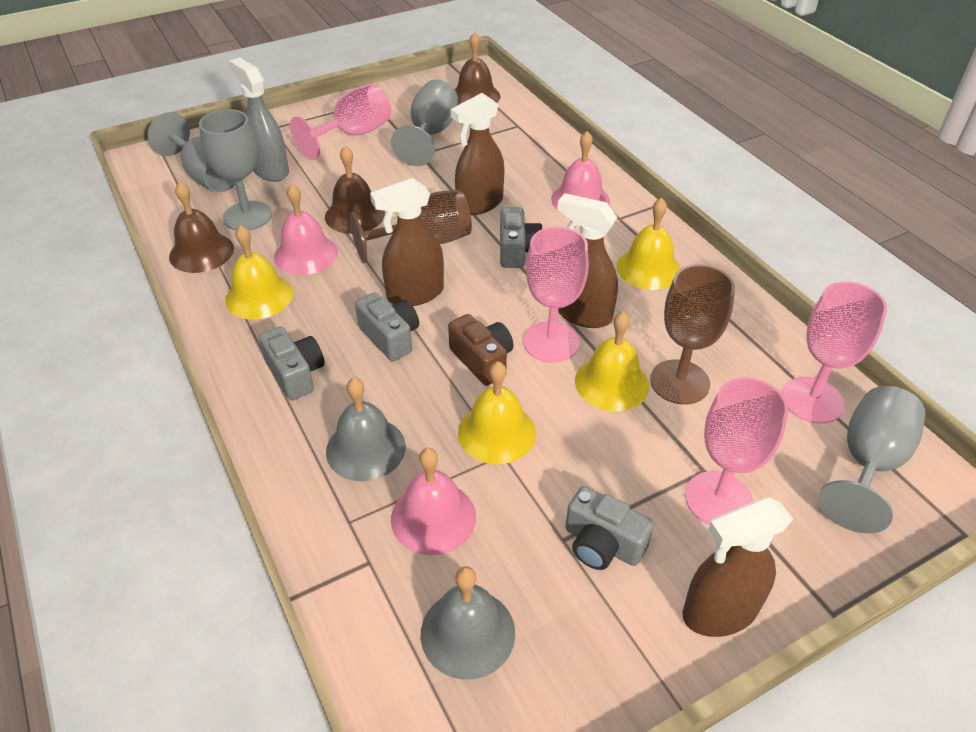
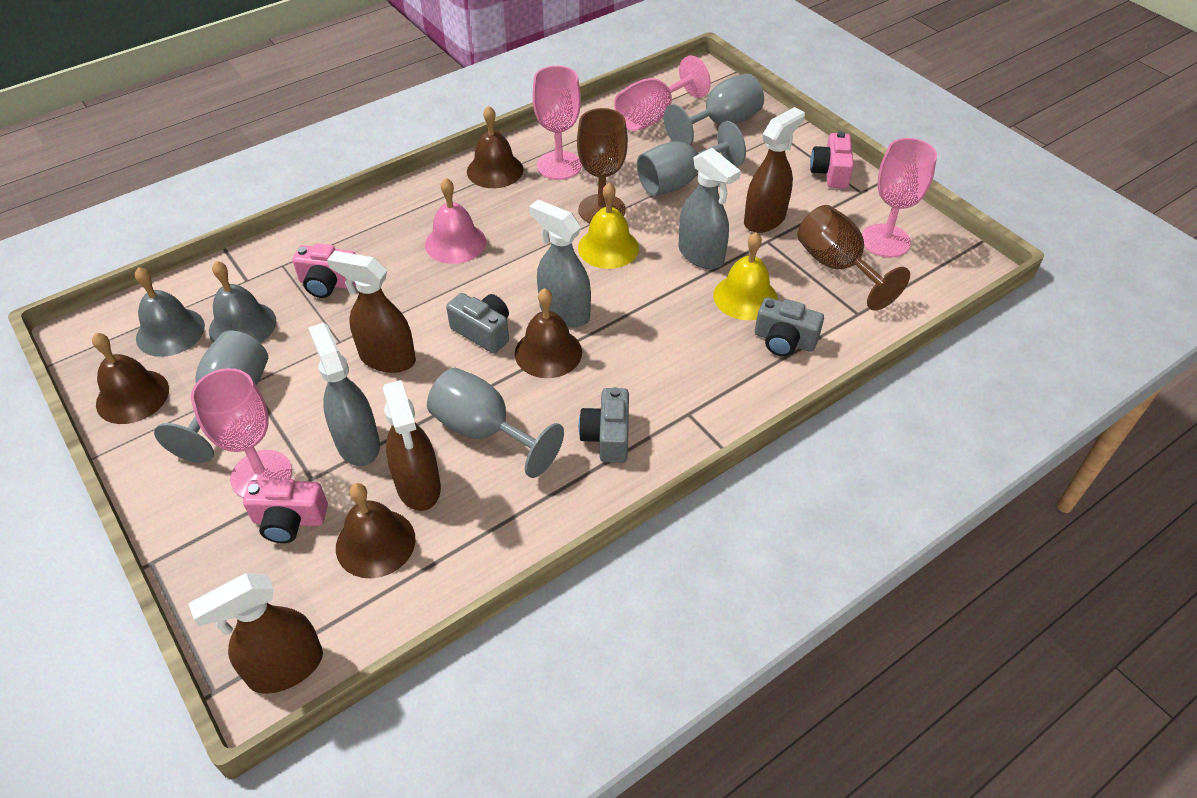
brown bell: [169,182,234,273] [325,146,385,234] [455,32,500,105] = 3 -> [92,333,169,424] [336,483,415,578] [467,106,523,188] [515,288,582,378] = 4
brown camera: [448,314,514,386] = 1 -> none = 0
grey camera: [259,327,325,400] [355,292,419,361] [500,207,542,268] [565,486,654,570] = 4 -> [446,293,509,353] [579,387,629,463] [755,297,824,357] = 3
grey spray bottle: [229,57,289,182] = 1 -> [308,323,380,466] [529,199,591,327] [678,148,741,269] = 3
pink bell: [274,184,338,275] [391,448,476,555] [551,131,610,211] = 3 -> [425,178,486,264] = 1
pink camera: none = 0 -> [243,478,328,543] [292,243,356,298] [810,131,854,189] = 3
yellow bell: [225,225,293,320] [458,361,536,464] [575,311,649,411] [617,198,681,290] = 4 -> [578,183,639,269] [713,232,778,320] = 2

